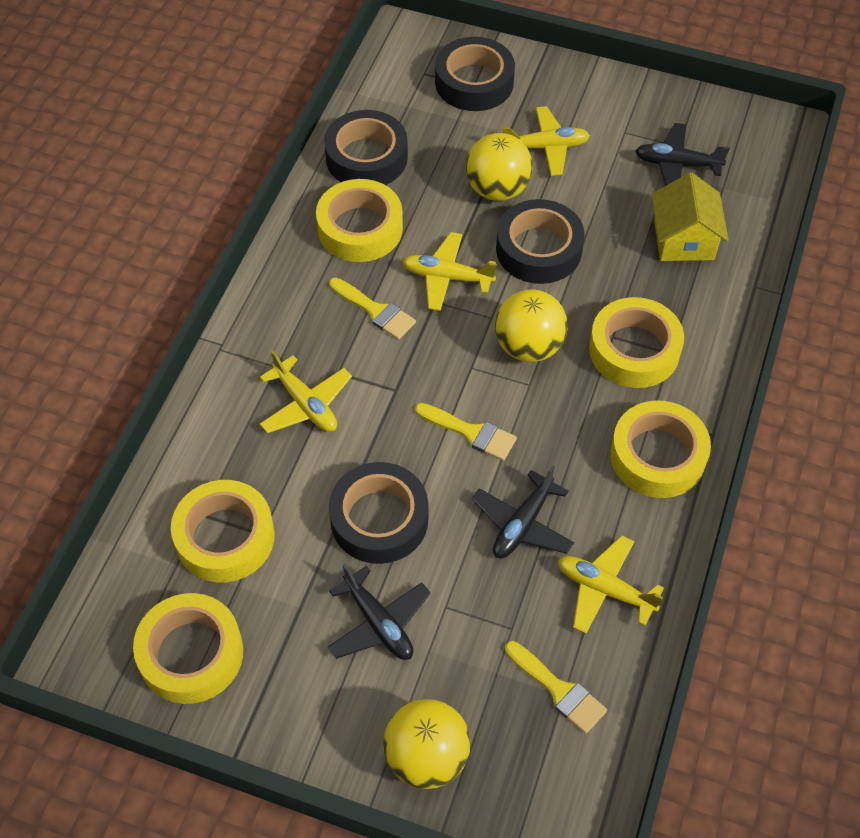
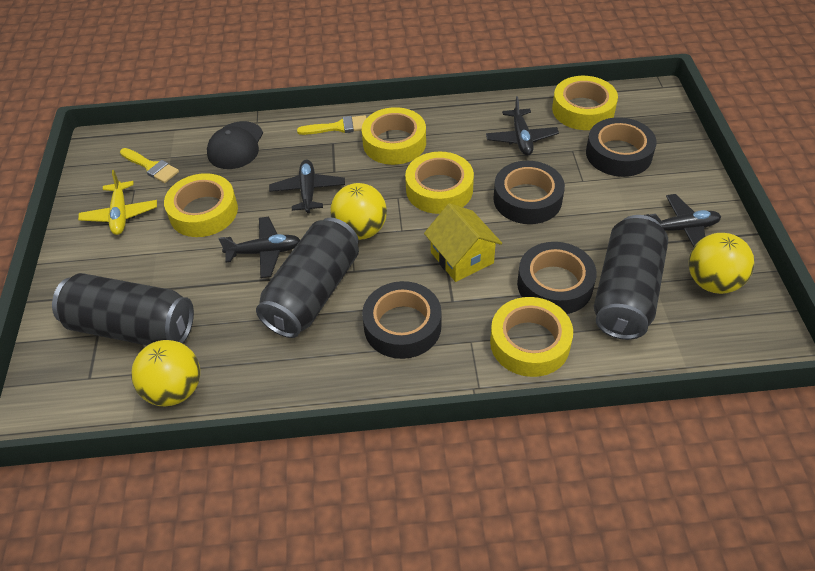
black can: none = 0 -> [52,273,194,345] [256,218,359,338] [594,215,668,340] = 3
black cap: none = 0 -> [207,121,263,169] = 1
black plane: [328,564,430,660] [472,465,574,558] [635,123,730,186] = 3 -> [219,217,300,278] [269,160,345,213] [486,96,559,156] [645,194,721,247] = 4
yellow brush: [329,278,416,340] [415,403,517,461] [505,641,607,734] = 3 -> [120,148,179,183] [297,115,366,135] = 2
yellow plane: [260,350,352,433] [402,232,497,311] [503,106,590,176] [558,535,664,634] = 4 -> [78,170,157,235] = 1

